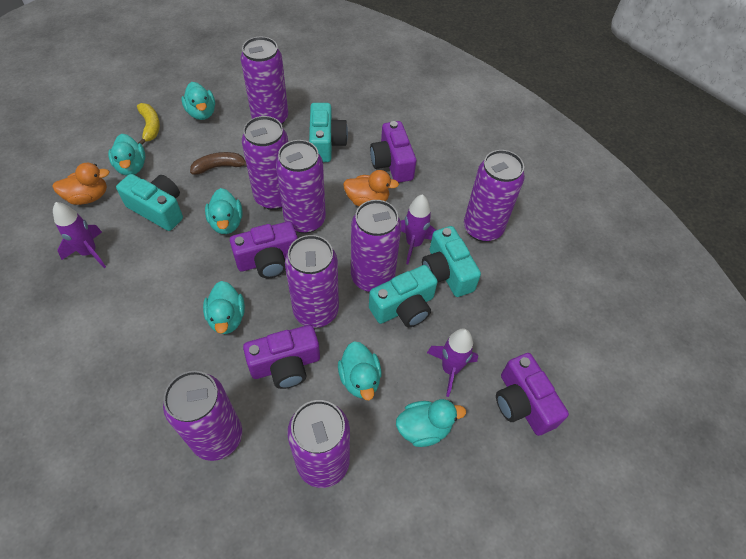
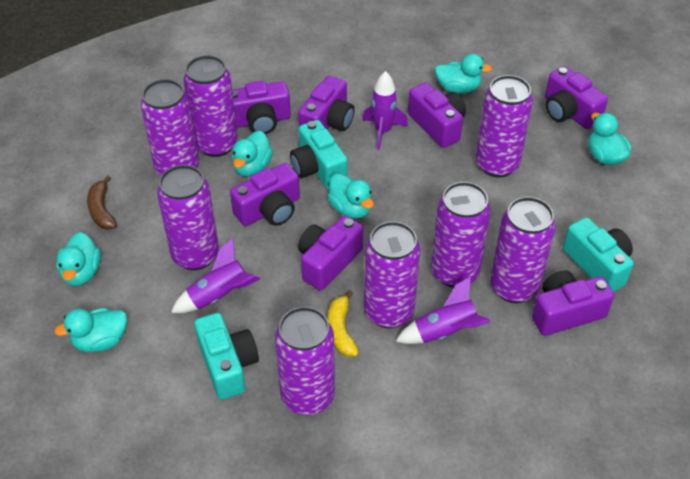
orange duck: [52,163,109,205] [343,170,399,206] = 2 -> none = 0
purple camera: [230,221,298,278] [243,325,320,389] [370,121,416,183] [496,353,569,436] = 4 -> [230,163,300,226] [232,81,291,134] [298,76,355,131] [298,216,364,290] [408,83,466,148] [532,270,614,336] [545,66,608,129] = 7
turquoise camera: [116,174,183,231] [309,103,348,162] [369,265,438,327] [422,226,481,297] = 4 -> [194,313,259,400] [290,120,348,189] [563,217,634,292] = 3

